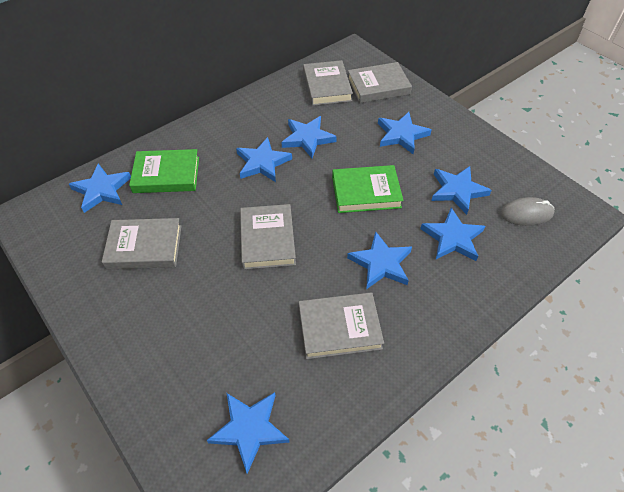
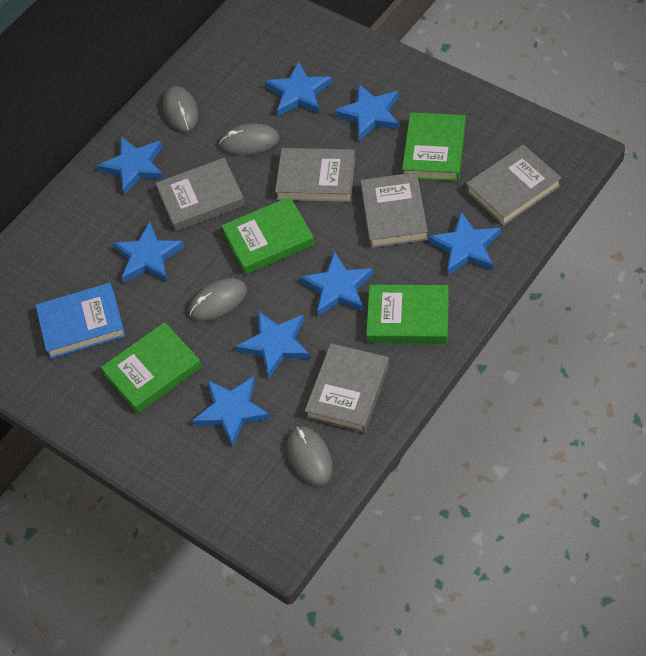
blue book: none = 0 -> [35,283,125,359] = 1
green book: [129,149,199,193] [332,165,404,213] = 2 -> [101,322,202,414] [222,197,315,275] [366,285,449,344] [402,112,466,181] = 4
grey mouse: [500,197,555,226] = 1 -> [163,86,199,132] [189,278,247,321] [219,123,280,156] [288,426,333,486] = 4

